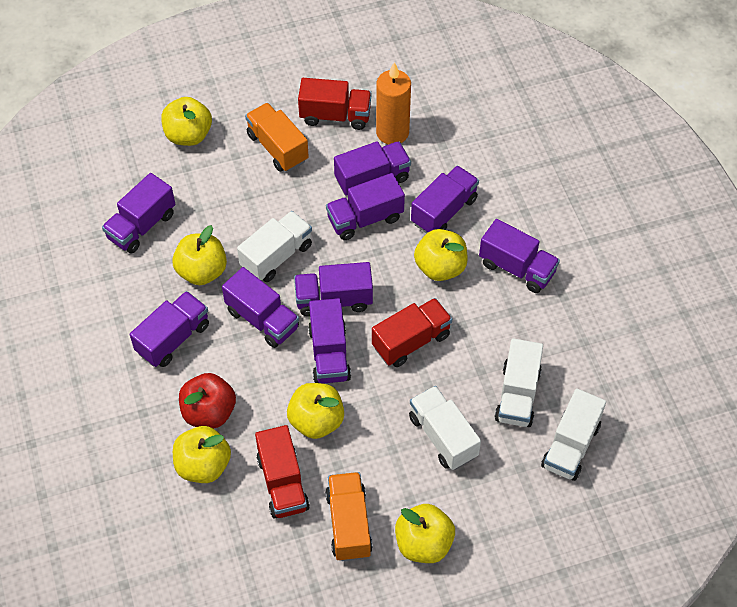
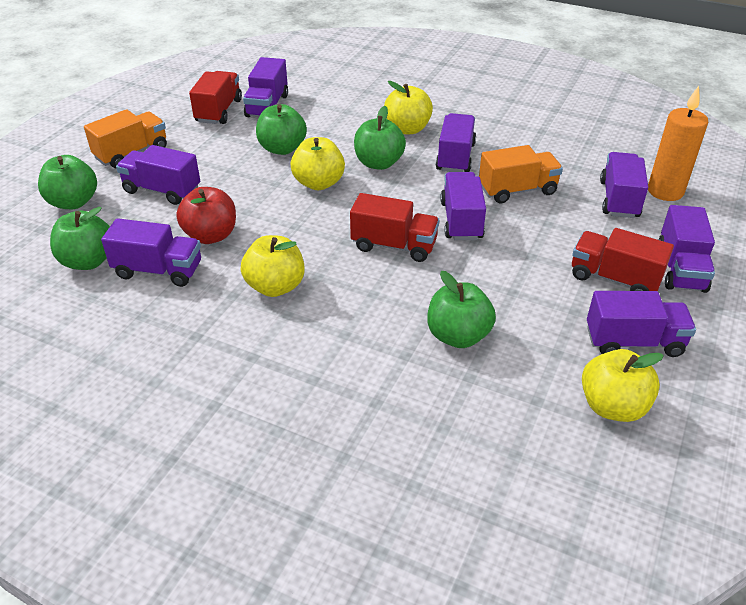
green apple: none = 0 -> [38,155,97,209] [50,207,110,270] [256,104,307,155] [354,106,406,170] [427,271,496,348] = 5
purple truck: [102,173,175,254] [130,291,209,367] [222,267,299,348] [294,262,373,316] [308,298,351,384] [326,173,405,240] [334,141,411,196] [411,166,479,234] [479,219,560,293] = 9 -> [101,218,201,287] [116,145,200,205] [243,57,288,117] [436,113,476,172] [440,172,486,240] [587,291,696,357] [600,152,648,218] [658,205,715,293] = 8
white truck: [237,211,312,282] [409,386,481,470] [495,338,543,427] [541,388,606,481] = 4 -> none = 0
yellow apple: [161,97,212,146] [172,225,227,285] [173,426,231,483] [287,383,344,439] [395,504,455,563] [414,229,468,281] = 6 -> [241,235,305,297] [290,137,345,190] [384,81,433,134] [582,349,664,422] = 4

